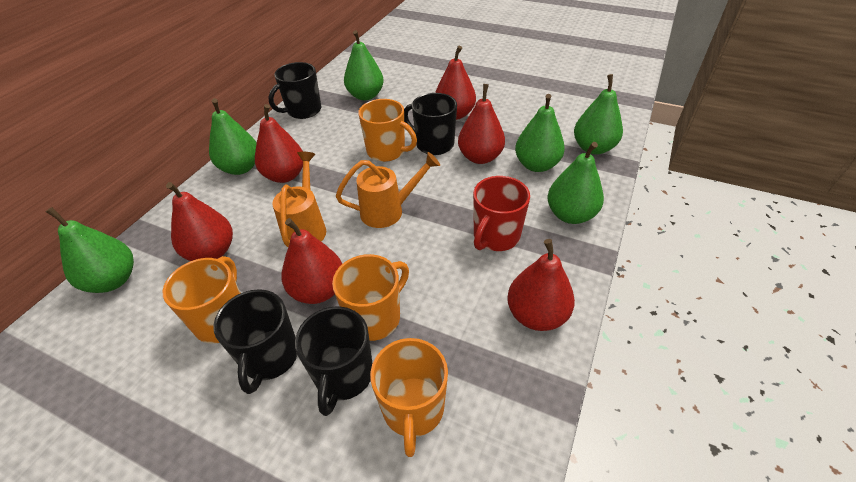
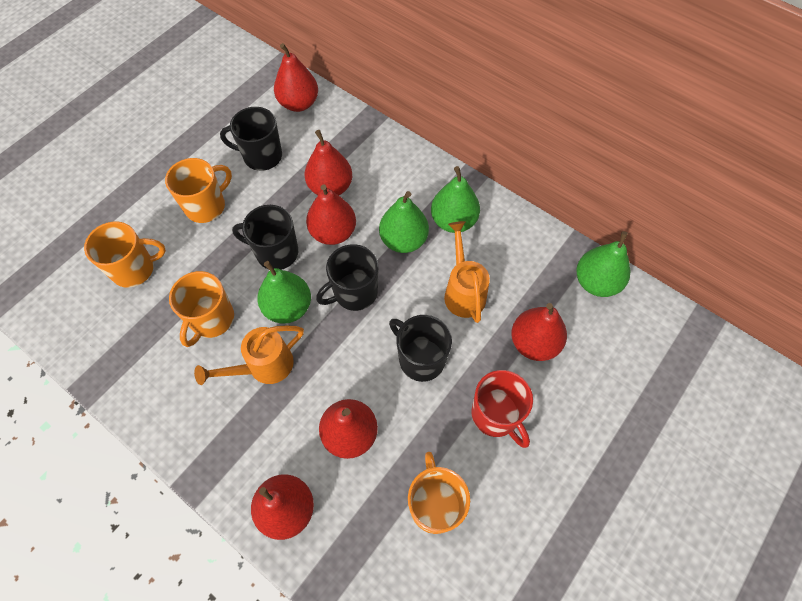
green pear: [46,207,134,293] [209,98,257,175] [344,30,384,101] [515,94,565,172] [547,142,604,224] [574,74,623,154] = 6 -> [257,261,311,324] [379,191,429,253] [431,166,480,233] [576,231,630,297] = 4

